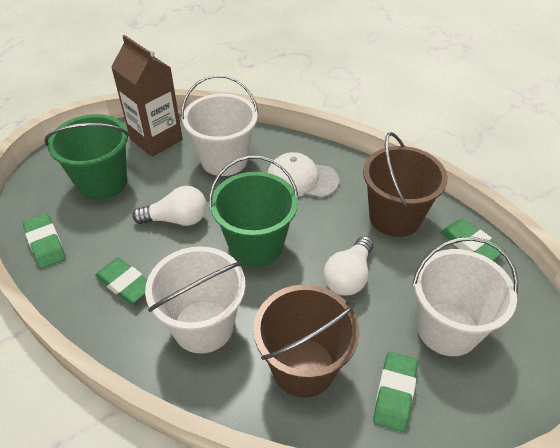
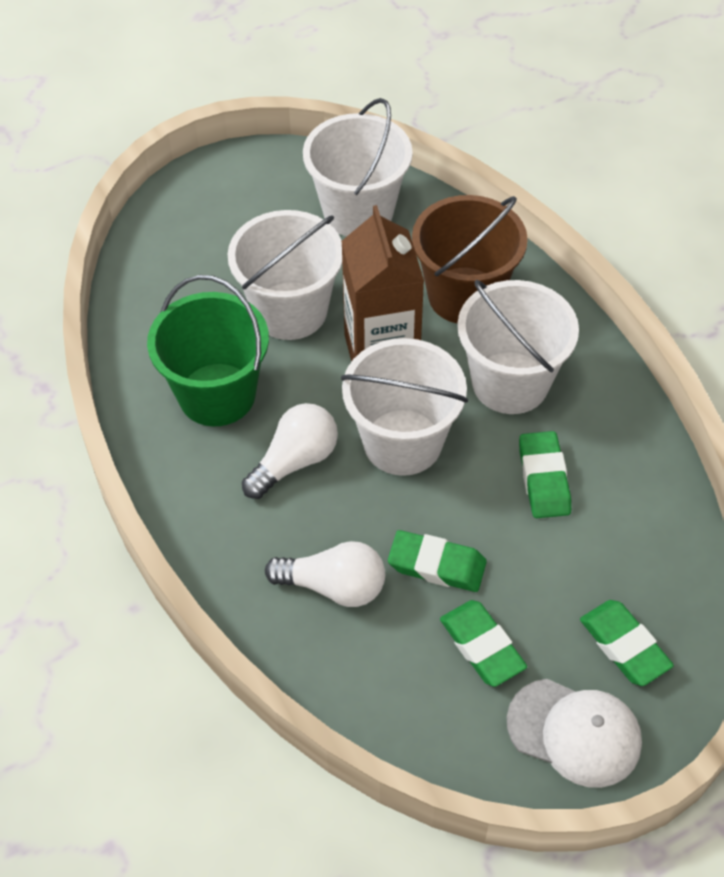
brown bucket: [253,284,359,398] [363,132,448,237] = 2 -> [412,195,528,324] = 1
green bucket: [44,114,130,200] [209,155,299,267] = 2 -> [147,275,269,426] = 1
white bucket: [145,246,246,354] [181,75,259,176] [412,237,518,356] = 3 -> [228,210,342,340] [303,98,413,236] [341,338,468,476] [457,280,579,414] = 4

